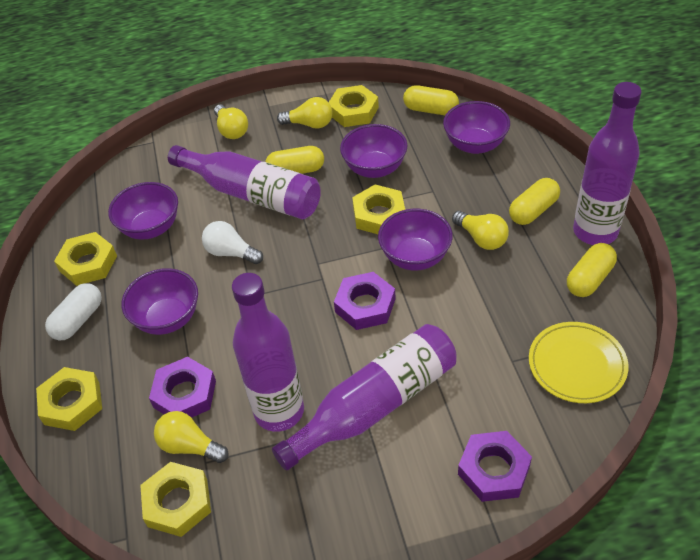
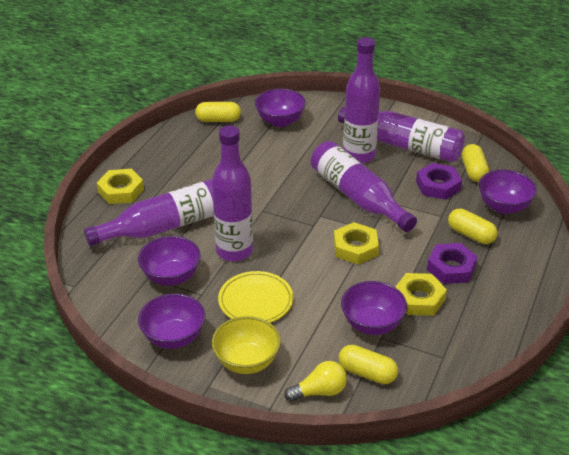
purple bottle: [168,145,321,220] [232,273,304,432] [272,324,457,471] [573,82,642,245] = 4 -> [84,179,214,246] [212,125,253,262] [311,141,417,232] [338,107,465,162] [343,37,380,164] = 5
purple nut: [149,357,216,418] [334,272,396,330] [458,431,532,502] = 3 -> [416,163,462,200] [427,243,478,284] = 2
white capsule: [45,283,102,340] = 1 -> none = 0
white light bulb: [202,221,263,264] = 1 -> none = 0
yellow bowl: none = 0 -> [212,316,281,374] = 1
yellow light bulb: [154,411,229,463] [214,104,248,139] [277,97,332,129] [452,211,509,250] = 4 -> [284,361,347,402] = 1
yellow nut: [36,367,102,431] [54,232,117,286] [140,462,211,537] [329,85,379,127] [352,185,405,234] = 5 -> [97,169,144,204] [334,222,379,265] [395,273,447,316] = 3

